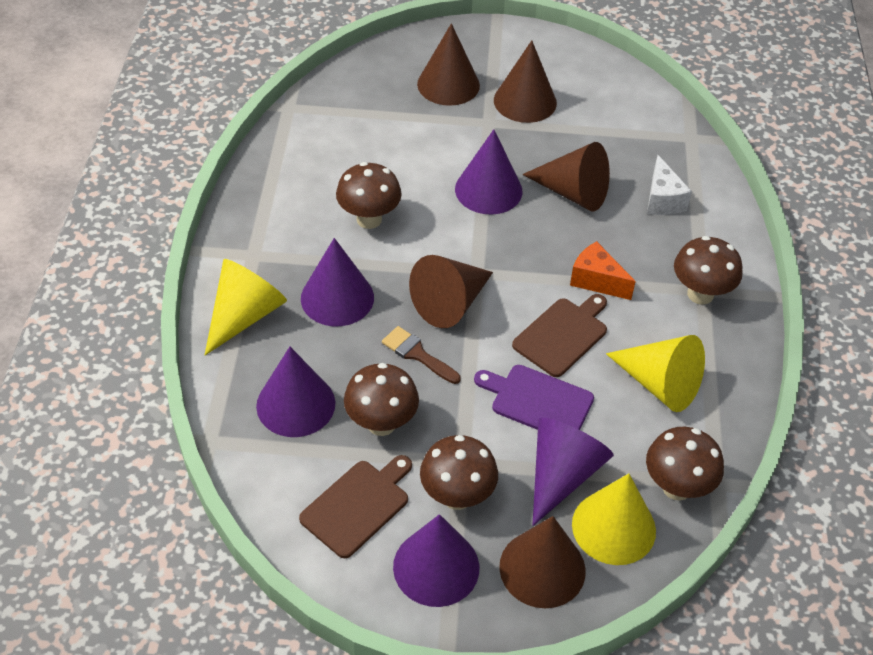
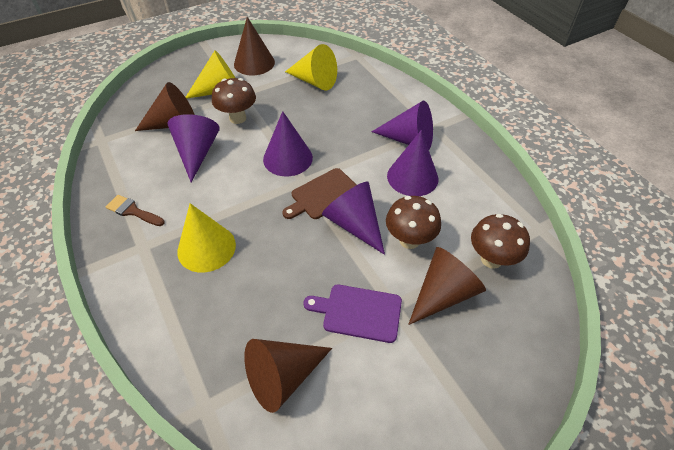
brown cone: [409,255,493,328] [417,23,480,106] [494,41,557,123] [499,516,586,609] [522,142,610,211] = 5 -> [135,82,195,131] [234,17,275,75] [244,339,332,413] [408,247,486,325] = 4
brown cutting board: [299,455,412,558] [512,294,607,377] = 2 -> [282,168,356,219] = 1
brown mushroom: [336,162,402,229] [344,363,419,436] [420,435,498,510] [646,427,724,501] [674,236,743,305] = 5 -> [212,78,256,124] [386,196,441,249] [471,214,530,269] = 3
orange cheese: [570,241,636,300] = 1 -> none = 0
white cheese: [647,155,692,215] = 1 -> none = 0

